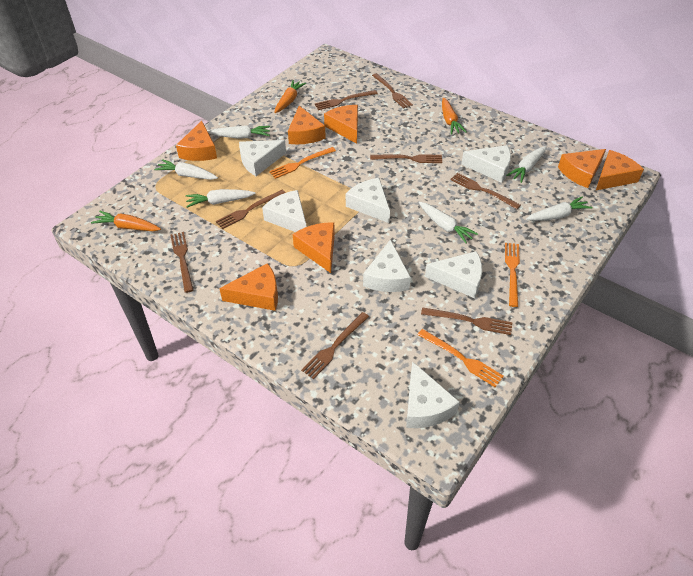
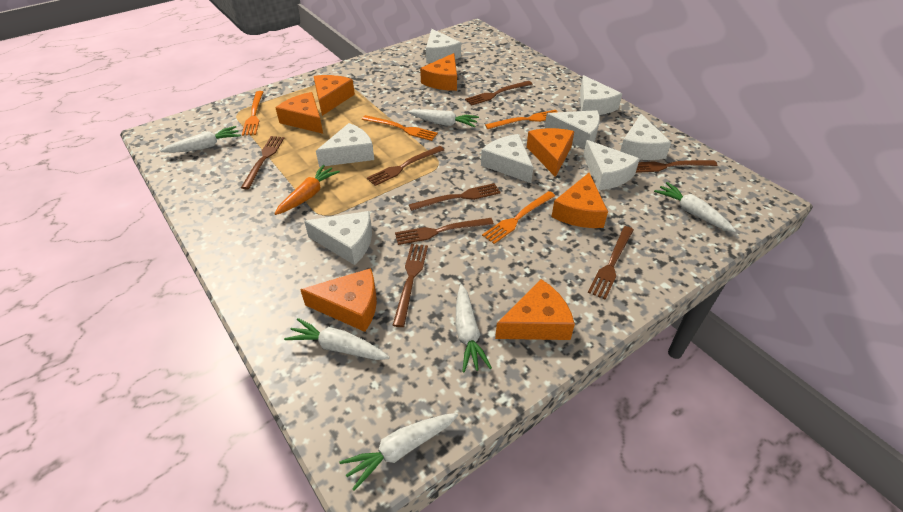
orange carrot: [91,211,161,231] [274,80,306,113] [442,98,467,134] = 3 -> [275,165,340,215] = 1
orange fork: [269,147,336,179] [417,329,504,387] [505,243,520,307] = 3 -> [242,91,263,136] [362,115,438,141] [482,191,555,244] [485,110,558,129] = 4
white cheese: [239,140,286,176] [262,190,306,232] [346,178,390,223] [363,239,411,292] [406,361,460,428] [425,251,482,298] [461,145,511,183] = 7 -> [304,211,372,265] [316,123,374,167] [426,29,461,63] [481,134,533,183] [545,110,600,149] [580,75,622,115] [583,140,640,190] [620,114,672,160] = 8

